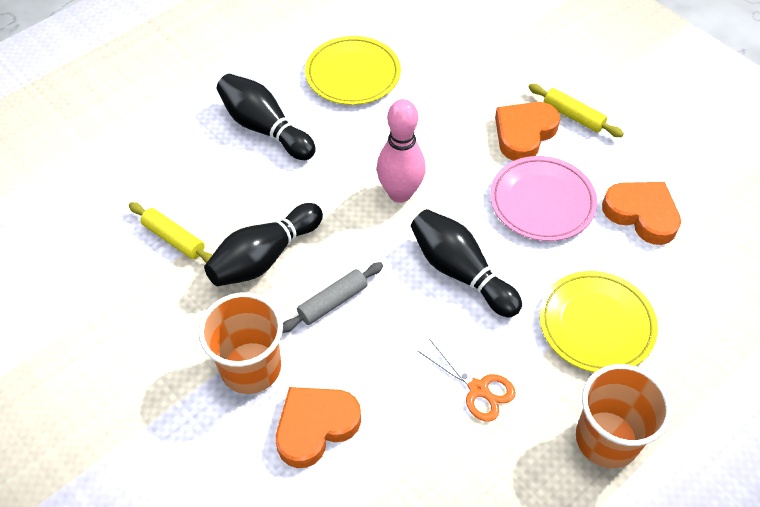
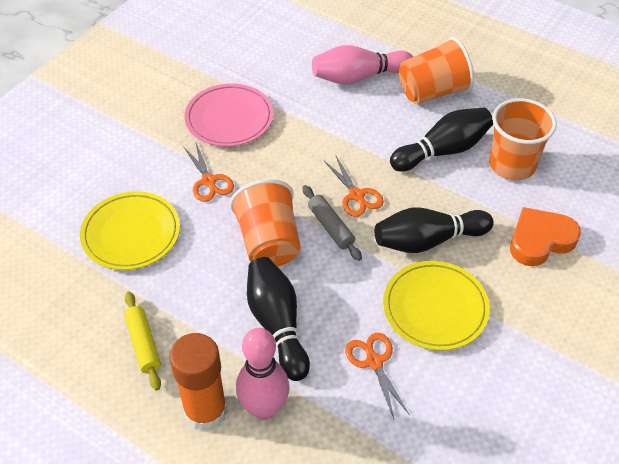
orange cup: [198,292,283,394] [576,364,672,468] = 2 -> [230,179,301,267] [399,37,474,104] [489,98,557,180] = 3
orange glue stick: none = 0 -> [169,333,227,431] = 1
orange heart: [276,387,361,468] [495,102,560,161] [602,182,681,245] = 3 -> [510,207,581,266] = 1
orange scissors: [418,339,516,421] = 1 -> [183,141,234,202] [323,156,384,217] [345,333,410,419] = 3
pink bowling pin: [377,99,426,203] = 1 -> [236,328,290,420] [312,45,413,85] = 2
yellow rolling pin: [129,202,212,263] [528,84,624,137] = 2 -> [124,291,161,391] = 1

